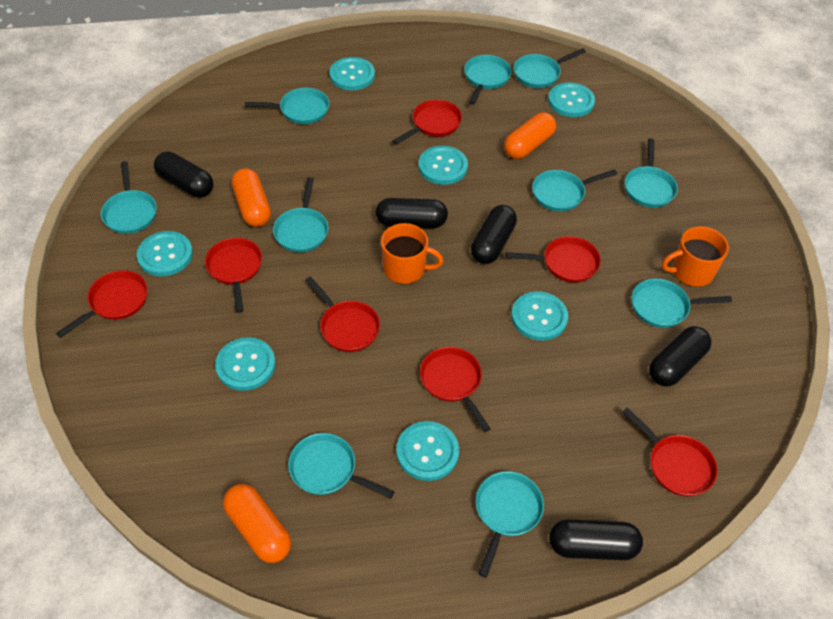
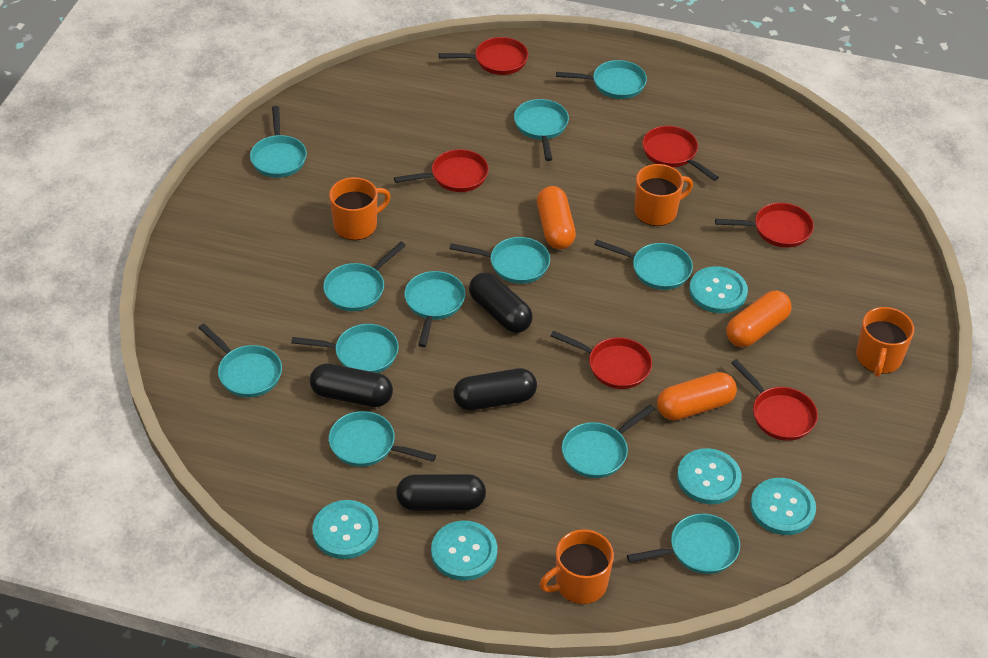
black capsule: [154,151,214,198] [376,198,448,228] [471,205,517,264] [549,519,643,560] [649,326,712,387] = 5 -> [310,364,393,407] [396,474,486,511] [453,368,537,411] [469,272,533,333] = 4
orange mug: [381,223,444,284] [662,226,729,287] = 2 -> [329,177,391,240] [539,529,614,604] [634,164,693,226] [856,307,914,377] = 4
red pan: [56,270,148,338] [205,238,262,313] [305,276,380,352] [393,100,462,145] [420,347,491,432] [505,236,601,283] [622,407,718,496] = 7 -> [394,149,489,192] [439,37,528,75] [550,331,652,389] [642,126,719,181] [715,203,814,248] [731,359,818,441] = 6
turquoise button: [137,231,193,276] [215,337,276,391] [329,57,375,90] [396,421,459,481] [419,146,468,185] [511,291,568,341] [548,82,595,117] = 7 -> [312,500,379,559] [431,521,497,581] [677,448,742,504] [689,266,748,313] [750,478,816,535] = 5
turquoise pan: [101,161,157,234] [245,88,329,124] [273,177,328,252] [288,433,394,499] [464,55,512,105] [476,471,544,578] [514,48,585,88] [532,169,617,212] [625,138,678,208] [632,279,732,328] = 10 -> [198,323,282,397] [250,106,307,178] [291,324,399,373] [323,242,406,311] [329,411,436,467] [404,271,465,347] [449,237,550,284] [514,99,569,161] [556,60,647,99] [562,404,655,478] [594,240,693,290] [627,514,740,574] = 12

